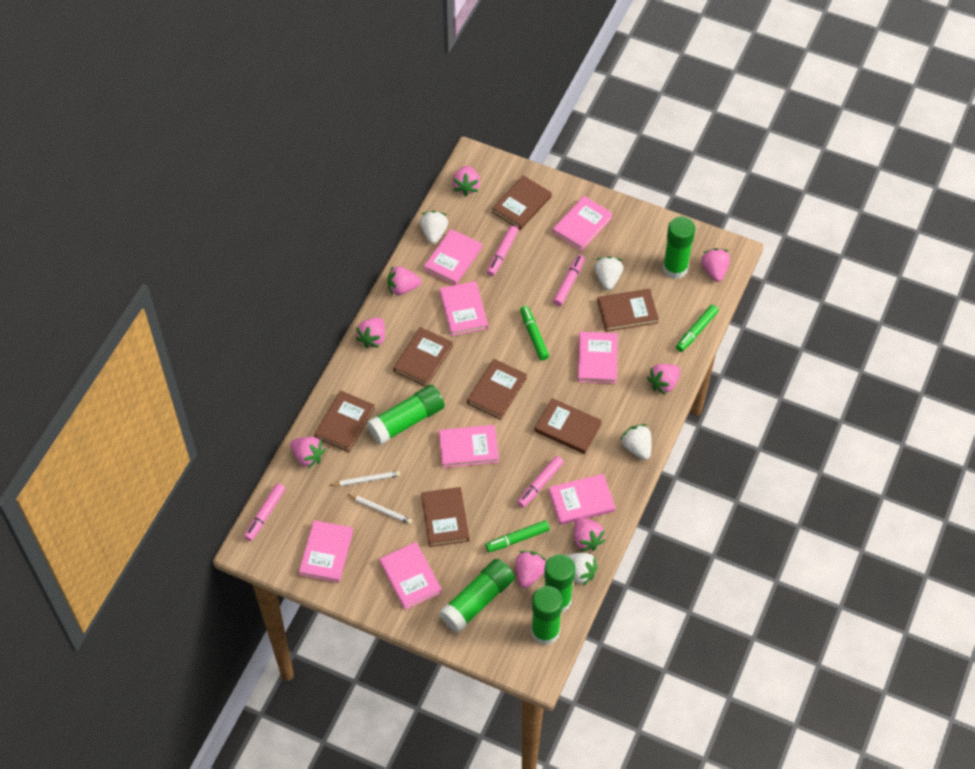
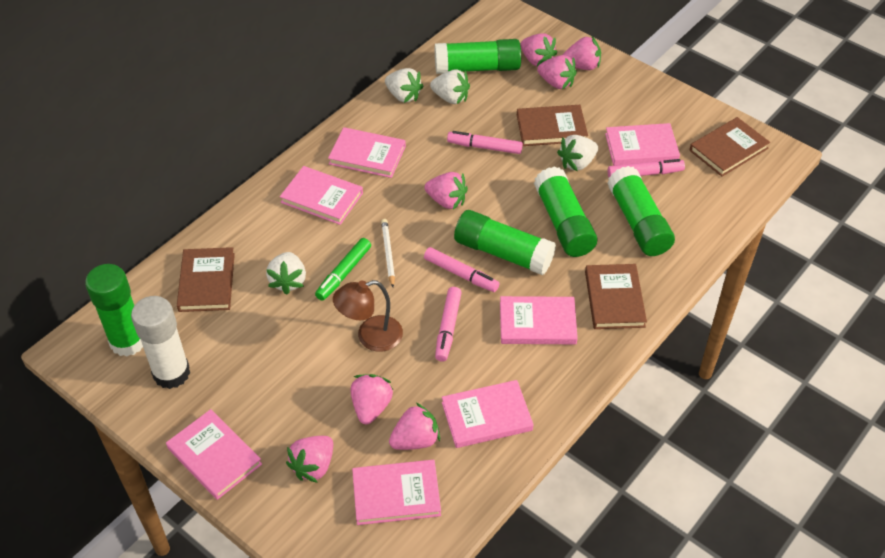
brown book: [314,391,375,452] [393,327,453,387] [421,487,469,547] [467,359,527,420] [492,175,552,230] [535,398,602,454] [597,289,659,332] = 7 -> [177,247,235,312] [517,105,588,146] [585,264,647,329] [689,117,770,177] = 4
brown lamp: none = 0 -> [333,280,403,352] = 1
green marker: [485,520,550,552] [520,306,549,361] [676,305,719,352] = 3 -> [315,238,371,301] = 1
pink book: [299,520,353,583] [379,542,442,610] [424,229,482,285] [439,425,499,468] [440,281,488,336] [549,474,615,525] [553,196,613,251] [578,332,618,384] = 8 -> [166,409,262,500] [280,166,363,225] [328,127,406,178] [352,460,441,525] [442,380,534,448] [500,296,578,344] [605,123,680,166] = 7
pink strawberry: [290,437,325,469] [356,317,385,348] [387,266,421,295] [452,166,480,196] [515,551,546,588] [574,518,606,552] [647,364,680,394] [701,248,730,282] = 8 -> [286,436,333,483] [350,374,393,424] [389,403,440,450] [424,172,468,209] [521,34,557,67] [537,55,577,89] [563,36,601,70] = 7
white glue stick: none = 0 -> [131,296,190,389] = 1
white pencil: [330,471,400,486] [347,494,412,524] = 2 -> [381,219,395,287] = 1

